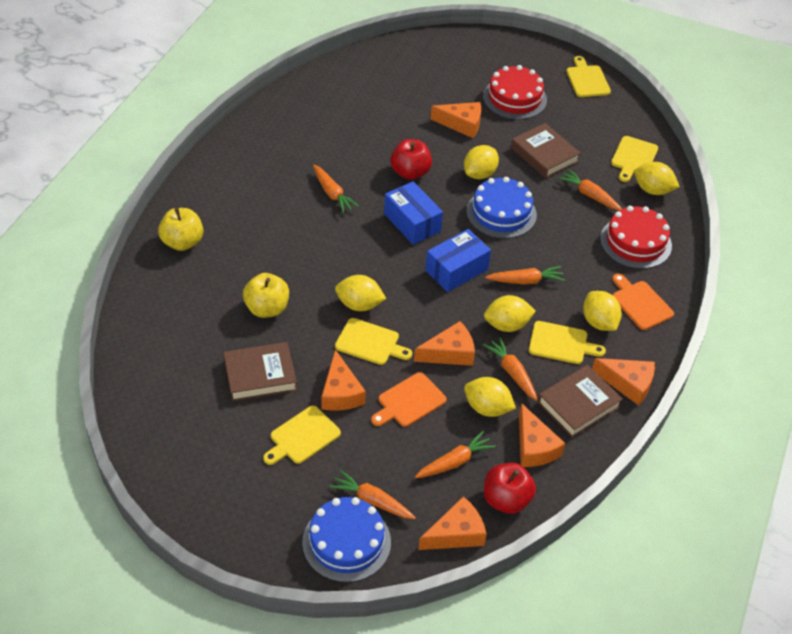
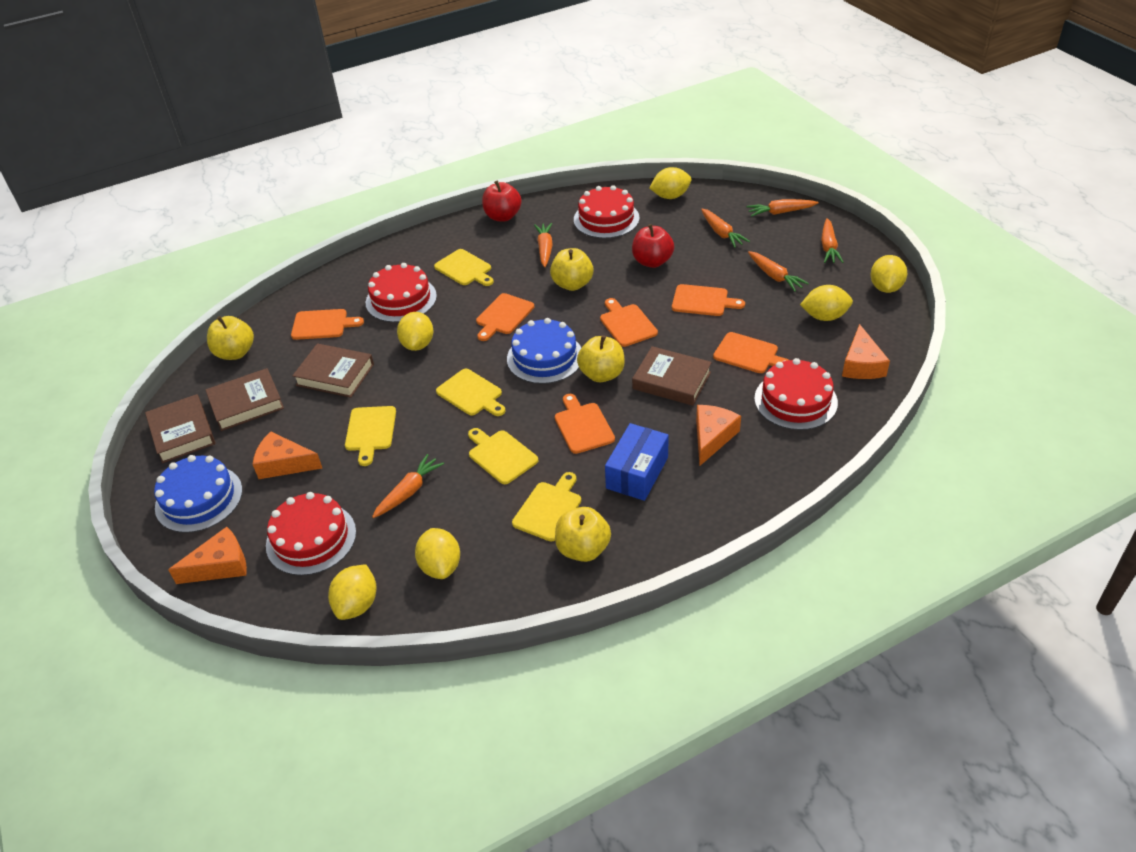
blue box: [384,182,443,245] [425,229,491,292] = 2 -> [605,423,669,501] = 1
brown book: [223,342,297,401] [511,123,581,178] [537,365,623,438] = 3 -> [145,394,215,463] [205,368,284,431] [292,344,374,398] [632,346,712,406] = 4
orange cheese: [321,350,366,410] [414,321,475,366] [418,496,487,550] [430,102,481,138] [519,403,566,467] [592,358,655,406] = 6 -> [168,527,247,584] [253,431,322,479] [696,405,741,466] [842,324,890,379] = 4
orange cutting board: [371,372,447,427] [612,274,674,330] = 2 -> [291,309,364,340] [476,293,534,341] [555,394,615,454] [600,298,658,347] [672,284,745,316] [713,332,789,373] = 6
red cake: [483,65,547,119] [600,206,672,269] = 2 -> [266,492,356,576] [366,263,437,322] [574,185,639,238] [754,358,838,430] = 4
yellow apple: [158,208,203,251] [243,273,289,318] = 2 -> [207,316,254,360] [550,248,593,291] [555,507,611,562] [577,335,625,382] = 4

